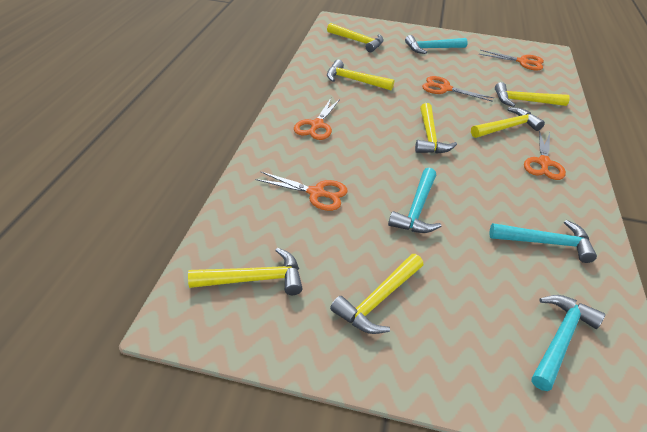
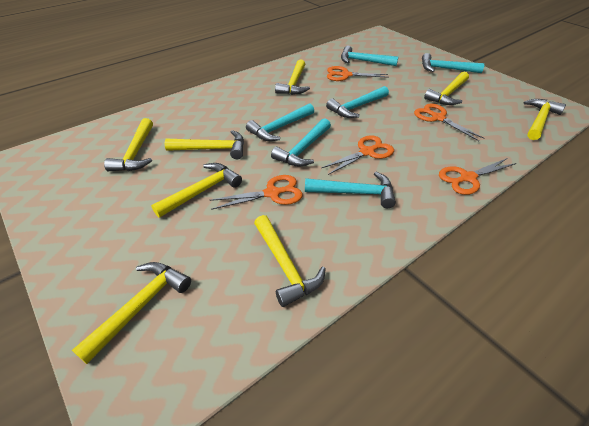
turquoise hammer: [388,168,441,233] [405,35,468,54] [489,220,597,263] [532,295,605,391] = 4 -> [246,103,314,141] [271,118,331,166] [305,172,396,208] [326,86,389,118] [341,46,398,66] [422,53,484,73] = 6
yellow hammer: [188,248,303,295] [327,23,384,52] [327,60,394,90] [330,254,423,334] [415,103,457,154] [471,107,545,138] [495,82,570,107] = 7 -> [72,262,191,364] [104,118,153,171] [151,163,242,218] [165,130,244,159] [254,215,326,307] [275,59,310,95] [424,72,469,105] [523,99,566,140] = 8

